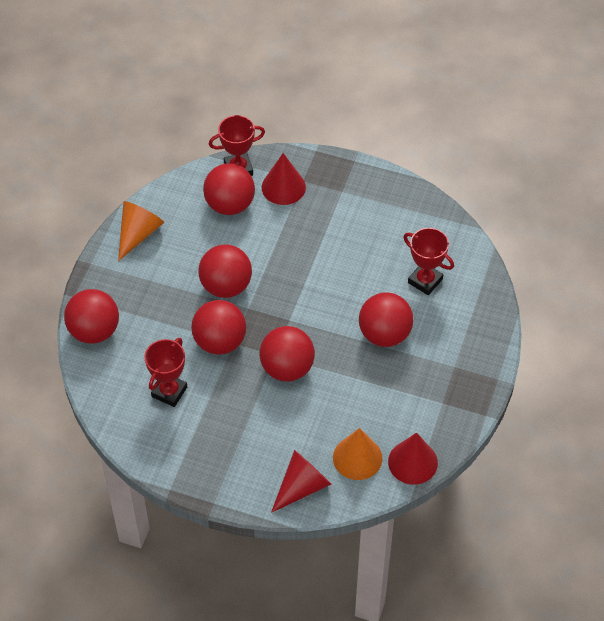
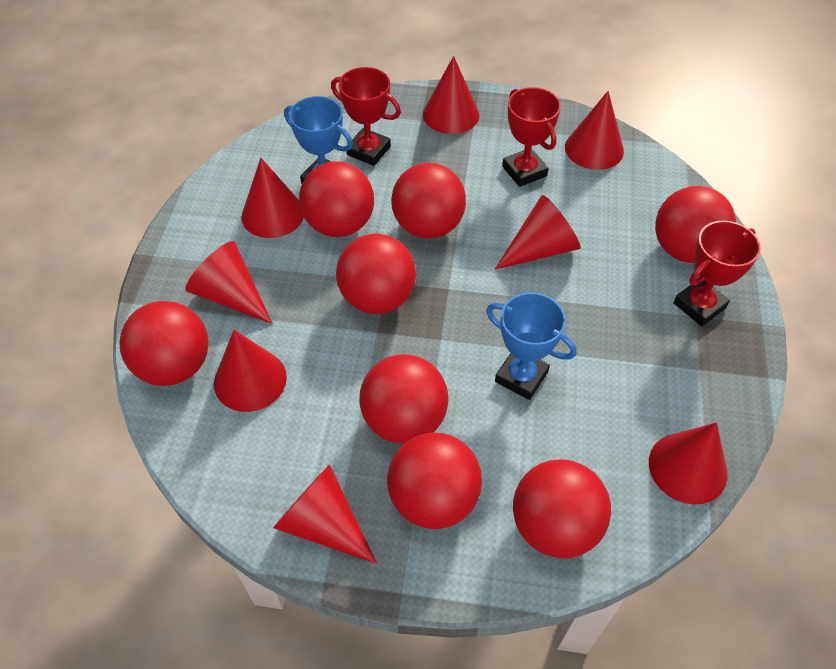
blue trophy: none = 0 -> [284,96,353,184] [486,292,577,400] = 2
orange cone: [118,201,164,261] [333,428,382,480] = 2 -> none = 0
red ball: [64,289,119,344] [191,300,246,355] [198,244,252,298] [203,163,255,215] [259,326,315,381] [359,292,413,347] = 6 -> [119,301,209,386] [299,161,374,237] [336,234,416,314] [359,354,449,444] [387,433,482,529] [391,163,466,239] [513,459,611,558] [655,186,736,263] = 8
red cone: [262,153,306,205] [271,450,332,513] [388,433,438,485] = 3 -> [185,241,272,324] [214,330,287,412] [241,158,304,238] [273,464,377,564] [423,56,479,134] [495,195,581,269] [565,91,624,170] [649,422,728,504] = 8

